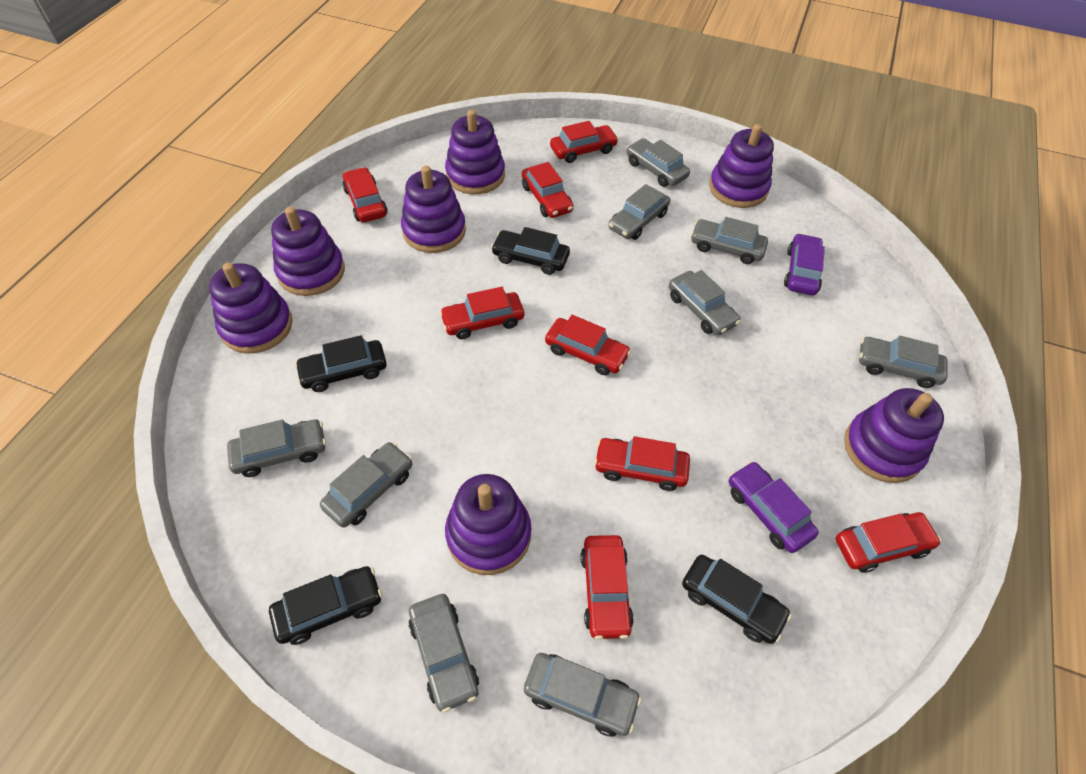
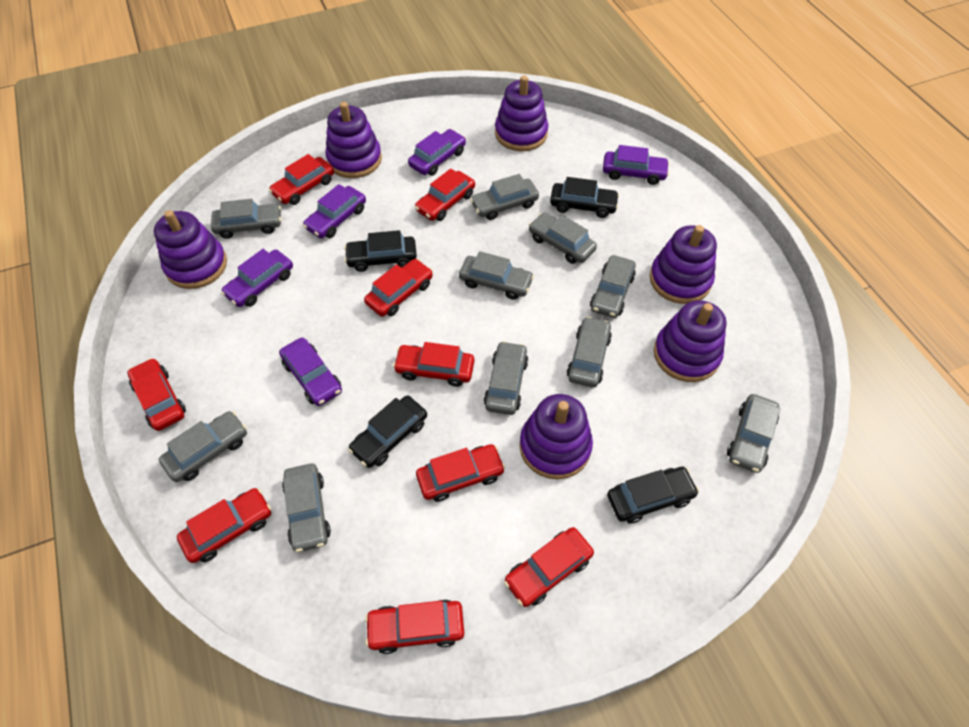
grey car: [227,419,326,477] [320,442,412,528] [408,594,479,713] [524,653,642,737] [608,184,670,240] [626,138,690,187] [669,270,741,335] [691,217,768,264] [859,336,948,388] = 9 -> [159,411,247,482] [211,199,281,239] [282,463,331,552] [459,251,534,300] [470,174,539,220] [484,341,528,415] [529,213,597,264] [567,316,612,388] [590,255,636,318] [727,394,780,473] = 10
purple car: [729,461,819,553] [784,233,825,295] = 2 -> [221,249,293,307] [279,338,342,406] [303,184,366,238] [408,129,466,176] [603,145,669,185] = 5
purple stacking toy: [209,262,292,354] [271,207,345,296] [401,166,466,253] [445,110,505,194] [445,474,531,575] [709,124,774,208] [844,388,944,483] = 7 -> [154,210,227,289] [325,102,382,178] [495,75,548,151] [519,394,593,479] [650,225,717,304] [654,300,726,382] = 6
red car: [343,167,387,222] [440,287,524,339] [522,162,574,218] [545,315,631,375] [550,121,619,163] [580,535,634,640] [594,436,690,491] [836,512,941,573] = 8 -> [127,358,186,431] [177,488,271,563] [269,154,334,205] [364,259,433,317] [365,599,464,654] [393,342,474,387] [415,169,475,221] [416,444,505,502] [504,527,594,607] = 9

